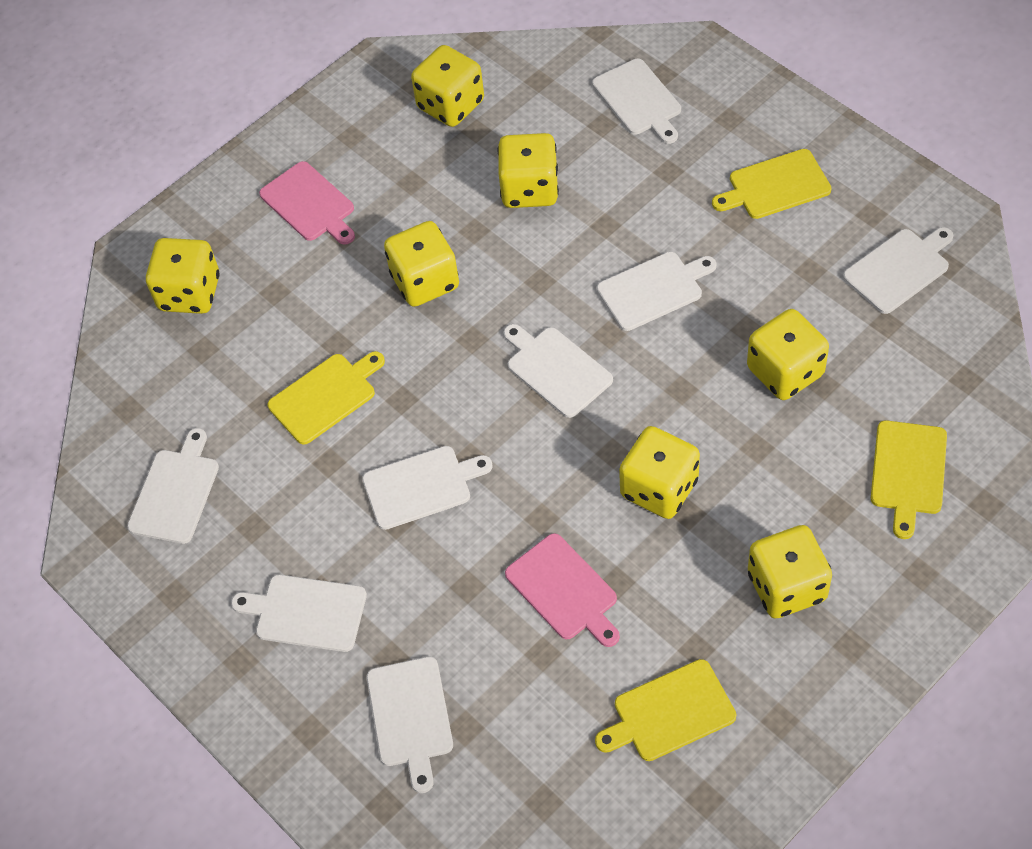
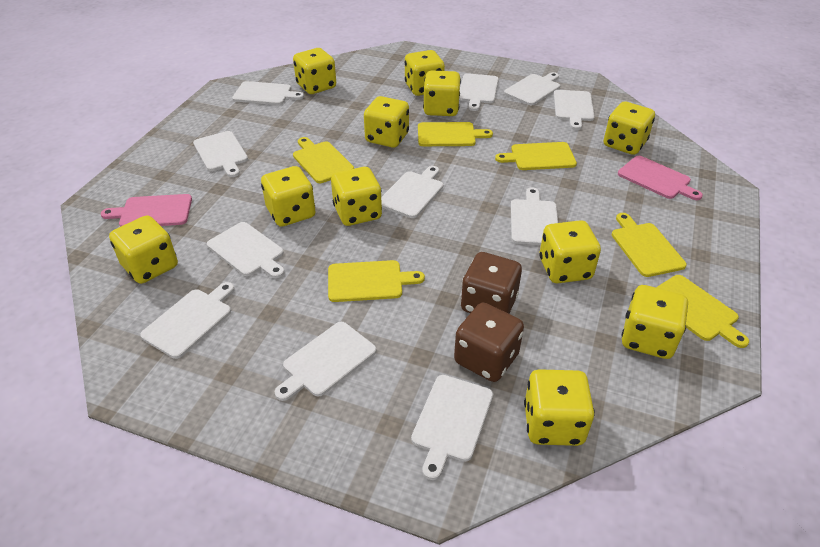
brown dice: none = 0 -> [454,302,524,382] [461,252,522,314] = 2
white cutting board: [127,428,219,544] [231,575,367,652] [362,446,493,530] [367,657,453,793] [503,324,613,418] [592,59,681,144] [597,252,716,331] [843,227,954,314] = 8 -> [140,282,234,359] [193,131,248,177] [207,222,285,278] [232,81,304,105] [275,322,376,401] [381,166,443,218] [411,375,493,480] [459,73,499,111] [504,72,560,105] [511,187,558,245] [554,90,595,130] = 11
yellow cutting board: [268,351,385,445] [595,659,736,761] [712,149,831,219] [871,420,947,539] = 4 -> [293,137,354,183] [328,260,425,302] [418,122,493,146] [495,142,577,170] [612,213,687,277] [656,275,749,348] = 6
yellow dice: [146,238,220,314] [384,221,459,307] [411,45,484,127] [498,133,559,208] [619,426,700,519] [747,309,829,400] [748,525,832,619] = 7 -> [109,215,178,284] [261,166,316,227] [293,48,336,94] [331,167,382,226] [364,96,409,148] [405,50,445,96] [423,70,461,116] [524,369,595,446] [539,220,601,283] [604,102,655,155] [621,285,688,359] = 11

